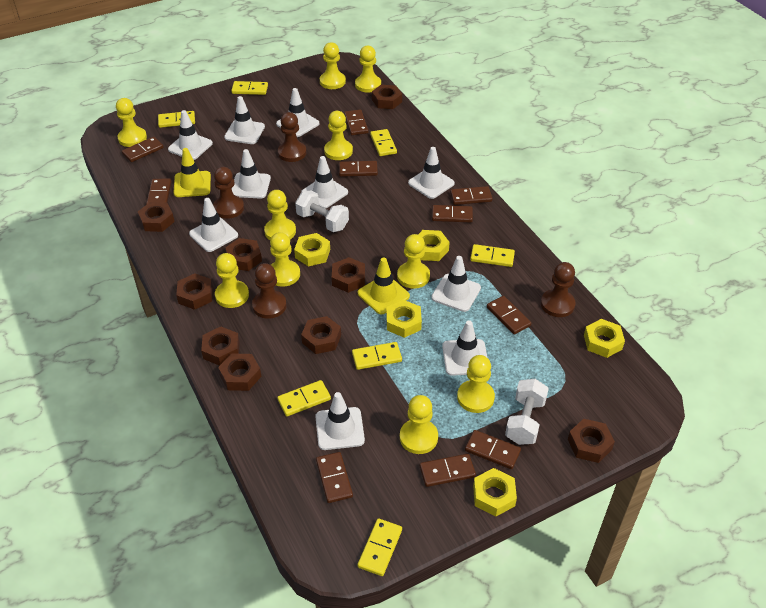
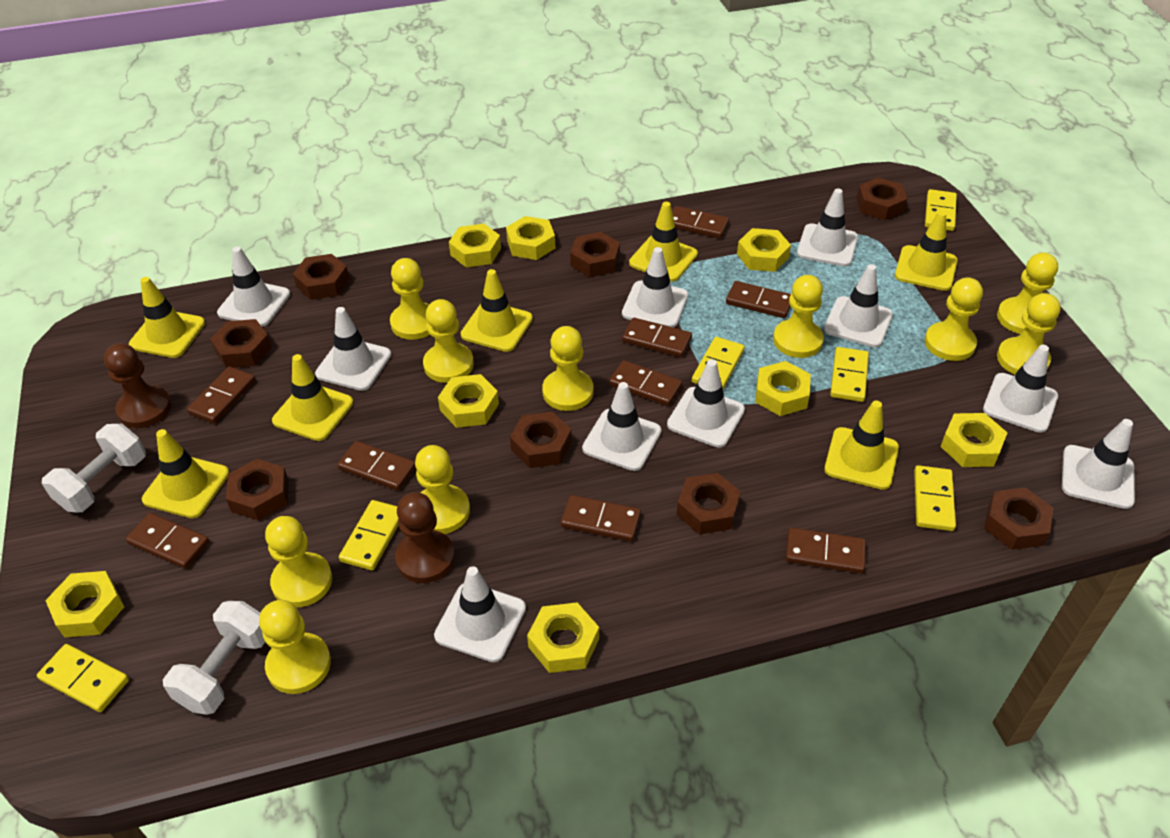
brown domino: [122,137,163,162] [146,178,172,205] [316,452,353,503] [339,161,378,177] [344,109,368,135] [420,454,476,487] [432,205,473,223] [450,186,492,205] [465,430,521,469] [487,296,531,334] = 10 -> [126,513,209,569] [187,366,256,424] [337,441,416,491] [561,495,641,542] [609,360,682,406] [622,318,692,357] [672,206,729,238] [726,281,791,318] [786,527,866,573] = 9
brown nut: [138,202,175,232] [176,274,213,310] [201,327,240,366] [218,353,261,391] [225,238,262,271] [301,316,341,354] [332,257,365,293] [372,85,402,109] [568,419,615,463] = 9 -> [210,319,272,368] [226,459,289,521] [293,254,349,300] [510,412,572,468] [570,232,620,277] [677,473,741,535] [856,178,907,220] [984,487,1053,550] = 8
brown pawn: [213,167,244,219] [252,263,287,319] [278,112,307,162] [541,262,576,317] = 4 -> [104,343,171,428] [395,492,455,583] = 2
yellow domino: [158,111,195,128] [231,81,268,95] [277,380,331,416] [352,342,402,370] [357,518,402,576] [370,129,397,156] [470,244,515,267] = 7 -> [37,644,129,712] [339,500,398,570] [692,337,745,389] [830,347,869,402] [914,465,956,531] [925,189,957,231] = 6
yellow nut: [294,233,330,267] [386,300,422,338] [418,230,450,261] [473,468,517,517] [584,319,625,358] = 5 -> [45,571,124,637] [438,374,499,428] [449,224,501,268] [506,216,556,260] [527,602,599,673] [737,228,791,272] [755,361,811,416] [940,413,1007,467] = 8
yellow traffic cone: [173,148,211,197] [358,258,410,314] = 2 -> [129,277,205,358] [142,429,229,518] [272,354,353,441] [461,269,533,352] [629,202,698,282] [824,400,899,490] [895,211,958,291] = 7

